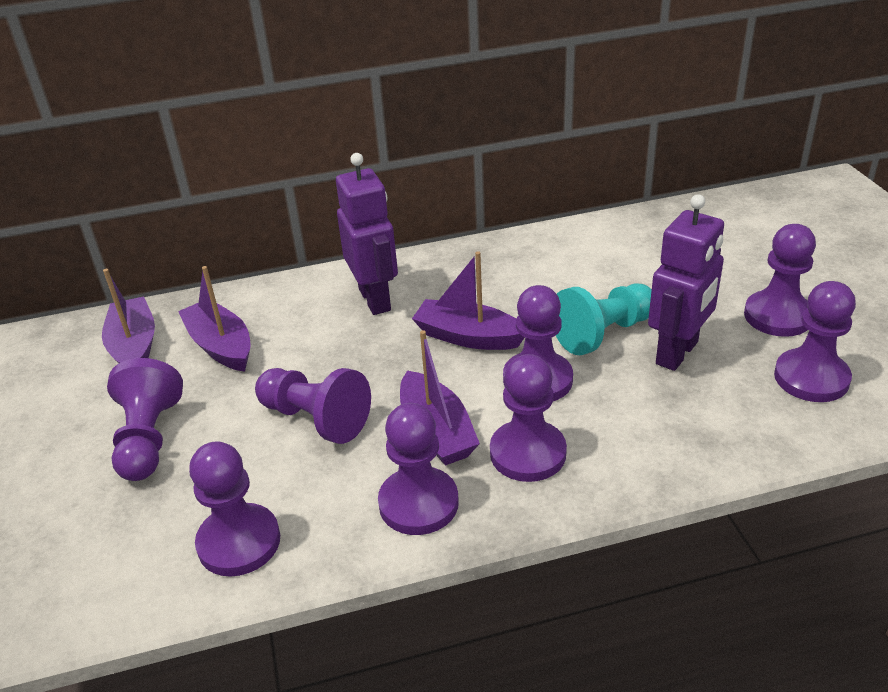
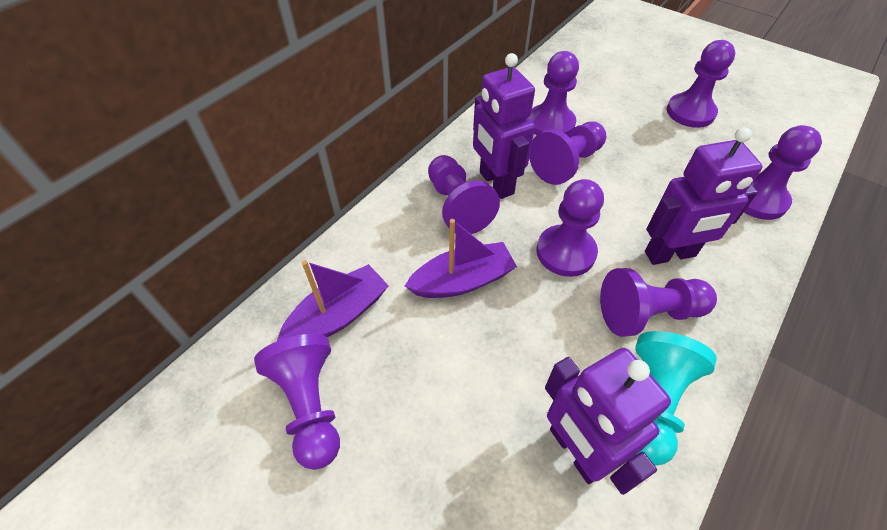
purple boat: [102,269,155,363] [178,266,250,372] [400,330,480,466] [412,251,525,350] = 4 -> [277,260,389,341] [405,219,517,298] = 2
purple robot: [336,153,398,315] [648,194,724,371] = 2 -> [473,53,535,199] [545,348,671,495] [645,127,763,265] = 3

